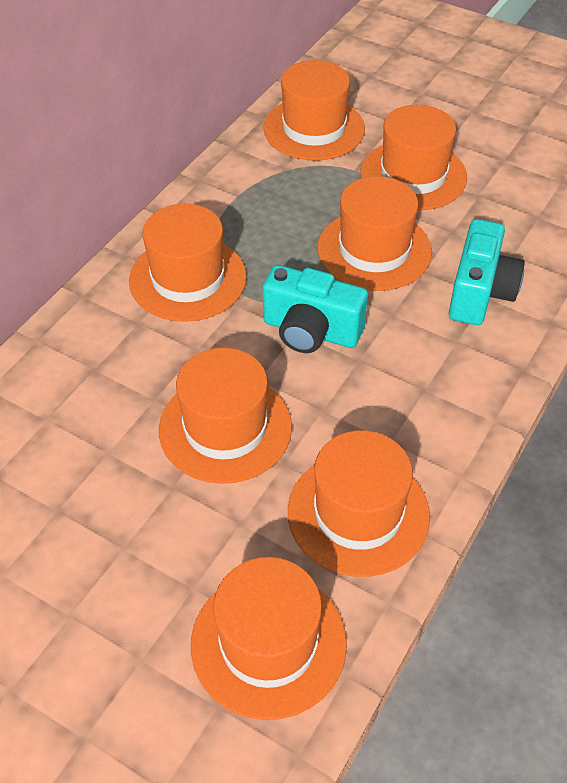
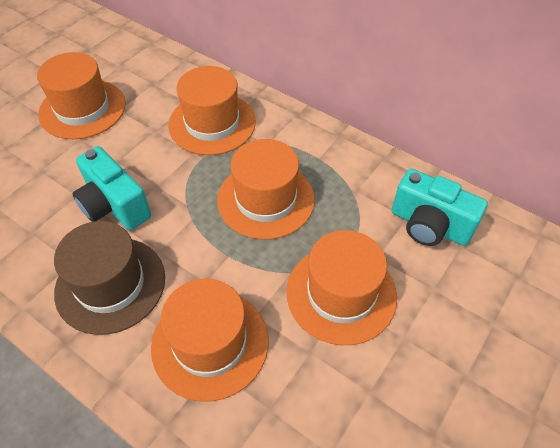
brown hat: none = 0 -> [54,221,165,335] = 1
orange hat: [129,204,247,322] [159,348,292,484] [191,557,347,720] [263,60,365,161] [288,430,430,577] [318,176,432,291] [360,105,467,210] = 7 -> [37,52,126,139] [151,279,268,402] [168,66,256,155] [217,139,315,240] [287,230,397,345] = 5

